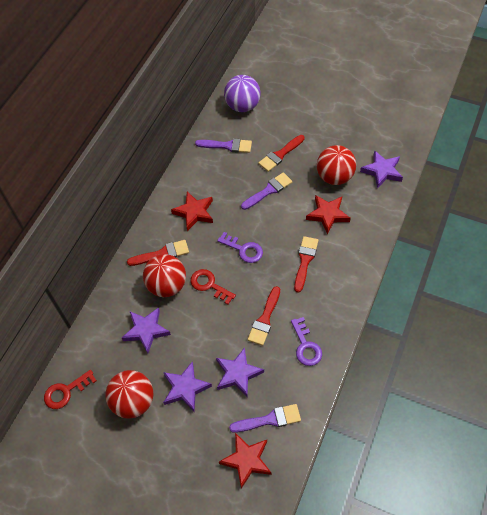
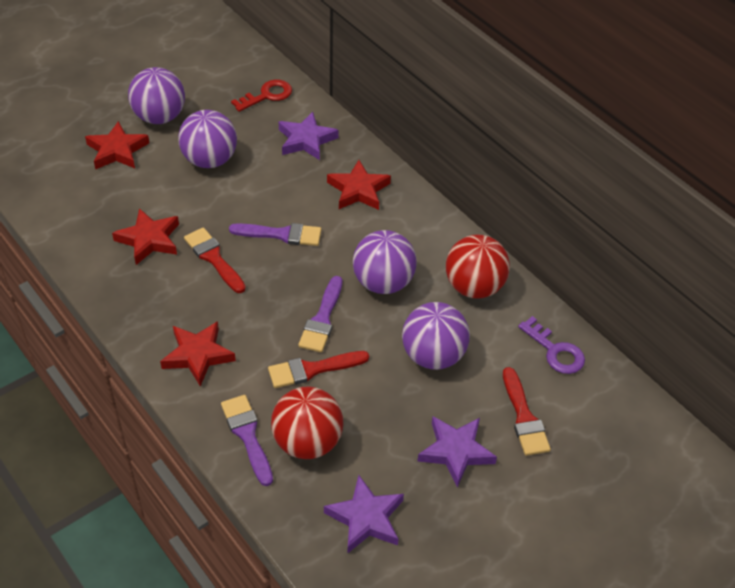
purple ball: [224,75,261,112] = 1 -> [128,67,185,124] [178,110,237,168] [353,230,417,294] [402,302,470,370] = 4
purple key: [217,232,263,263] [291,317,322,366] = 2 -> [518,316,585,374] = 1
purple star: [122,307,171,353] [163,361,212,412] [216,347,264,397] [360,150,403,189] = 4 -> [279,112,339,160] [324,475,404,554] [418,416,497,487] = 3
red ball: [105,370,153,419] [143,254,186,297] [317,145,356,185] = 3 -> [271,386,343,459] [446,234,510,299] = 2
red brush: [127,240,189,266] [248,286,280,346] [258,135,305,172] [294,236,318,293] = 4 -> [184,227,246,293] [268,351,369,388] [503,367,551,456] = 3
red key: [44,370,97,409] [191,269,236,305] = 2 -> [231,80,292,112] = 1
red star: [171,192,213,231] [219,433,271,489] [306,195,351,234] = 3 -> [85,121,149,169] [112,208,179,265] [160,321,236,386] [327,160,391,210] = 4

